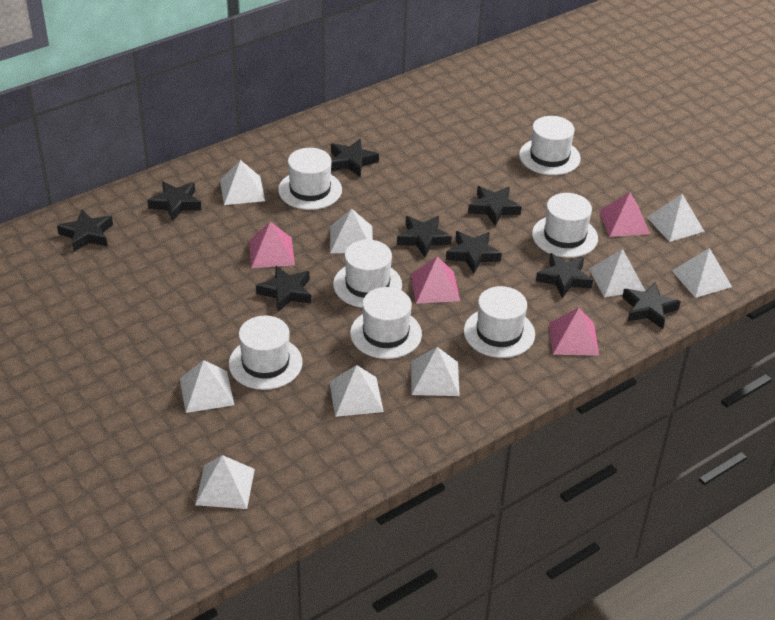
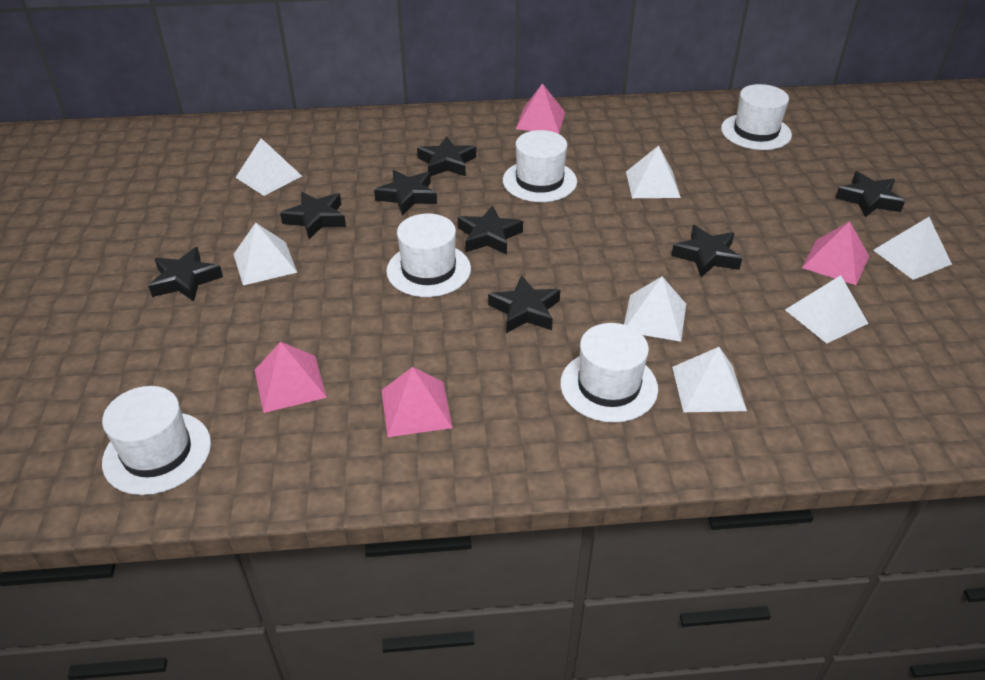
black star: [57,210,113,252] [147,181,202,222] [256,266,311,312] [331,139,379,177] [397,216,452,257] [446,231,502,273] [468,186,522,226] [536,253,593,298] [622,282,681,329] = 9 -> [148,247,223,302] [280,192,346,239] [374,170,437,215] [417,136,476,177] [458,206,523,255] [488,275,560,333] [671,225,742,277] [835,171,905,217] = 8
white hat: [229,316,303,390] [278,148,342,210] [333,240,402,308] [350,287,422,359] [464,286,535,358] [519,116,581,175] [532,193,598,258] = 7 -> [102,386,211,495] [386,214,471,297] [503,130,577,202] [560,323,658,423] [721,84,792,150] = 5
white pyramid: [180,360,234,413] [195,455,255,509] [220,160,265,205] [329,365,384,417] [330,209,373,253] [411,347,460,396] [589,249,645,297] [647,194,705,242] [672,248,732,298] = 9 -> [234,223,297,285] [235,138,302,196] [624,277,686,342] [626,145,681,198] [672,347,747,412] [785,275,869,343] [873,217,952,280] = 7

